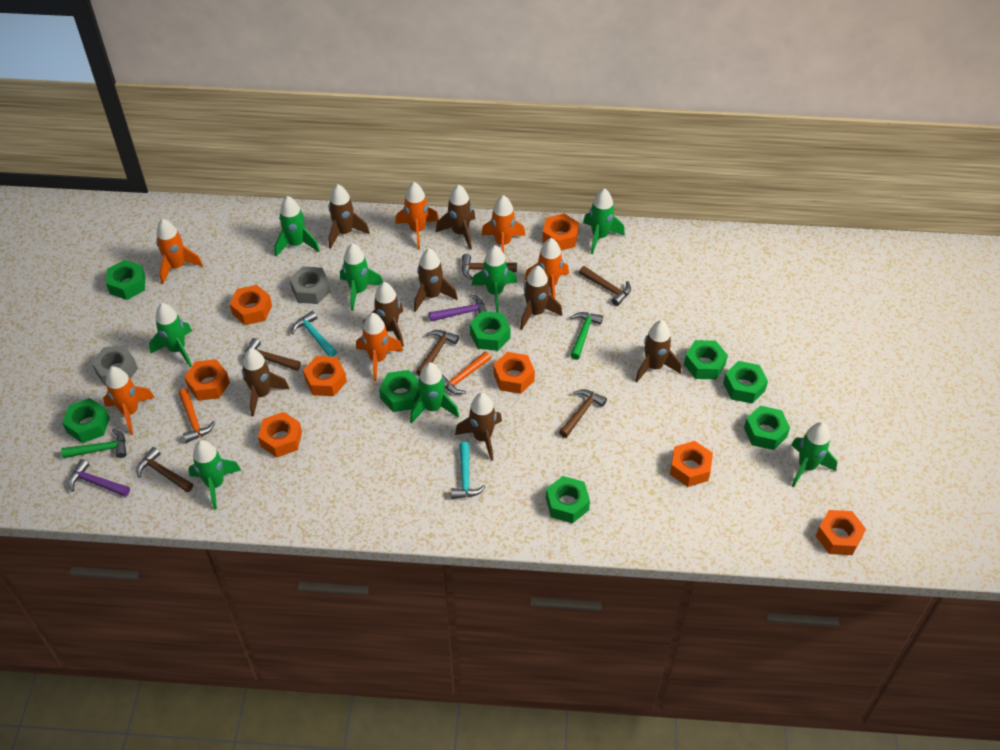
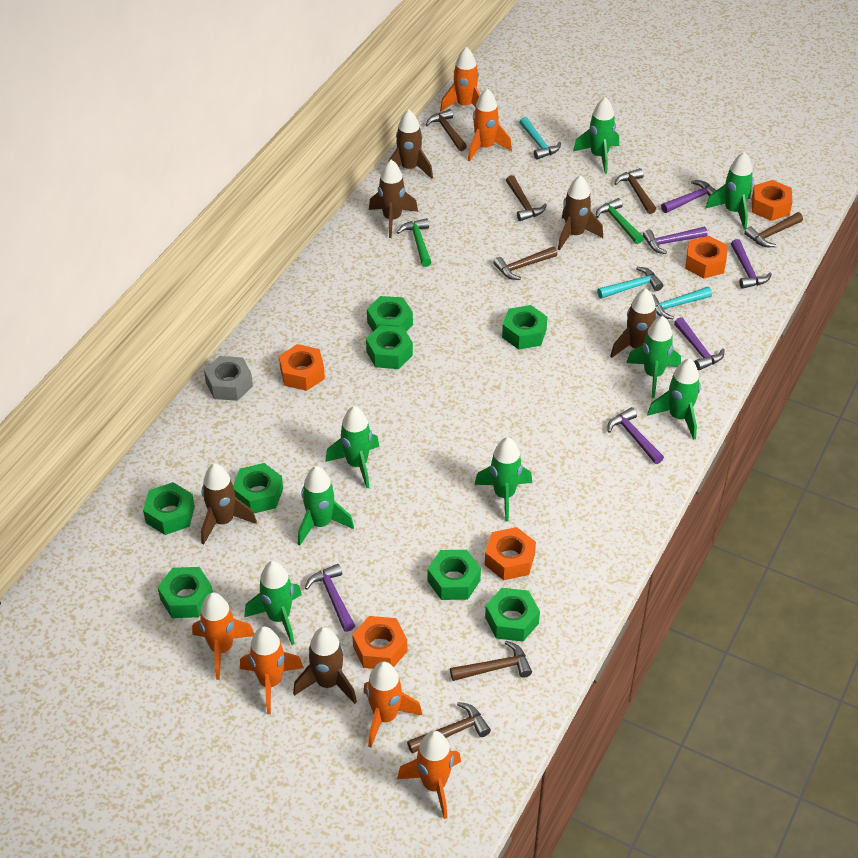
brown hammer: [136,447,193,492] [243,338,301,371] [416,330,459,376] [462,254,517,280] [559,389,607,438] [579,266,631,306] = 6 -> [407,702,491,754] [426,109,467,151] [450,641,532,681] [493,247,558,280] [506,175,547,221] [614,168,656,214] [744,212,803,247] = 7
brown rocket: [242,348,289,417] [328,184,370,249] [363,282,404,347] [414,248,458,312] [436,184,476,250] [455,393,502,461] [520,266,562,330] [635,320,681,383] = 8 -> [201,463,257,544] [293,627,357,704] [369,160,418,238] [389,109,433,179] [558,175,603,251] [610,288,657,358] = 6
grey nut: [91,345,138,386] [289,266,331,304] = 2 -> [204,356,253,401] = 1
orange hammer: [178,389,215,443] [442,351,491,395] = 2 -> none = 0
orange nut: [184,359,230,401] [230,285,272,325] [258,412,302,457] [303,356,347,396] [493,352,535,394] [542,214,579,250] [670,441,713,487] [816,510,866,555] = 8 -> [279,344,325,391] [352,616,407,669] [485,527,536,580] [685,236,728,278] [752,180,793,221] = 5
purple hammer: [68,459,130,497] [429,294,487,321] = 2 -> [305,564,355,632] [607,407,664,464] [643,227,708,254] [661,180,716,213] [674,317,725,370] [731,239,772,289] = 6
turquoise hammer: [292,311,337,357] [451,442,486,499] = 2 -> [519,117,561,160] [597,267,663,299] [652,287,712,319] = 3

